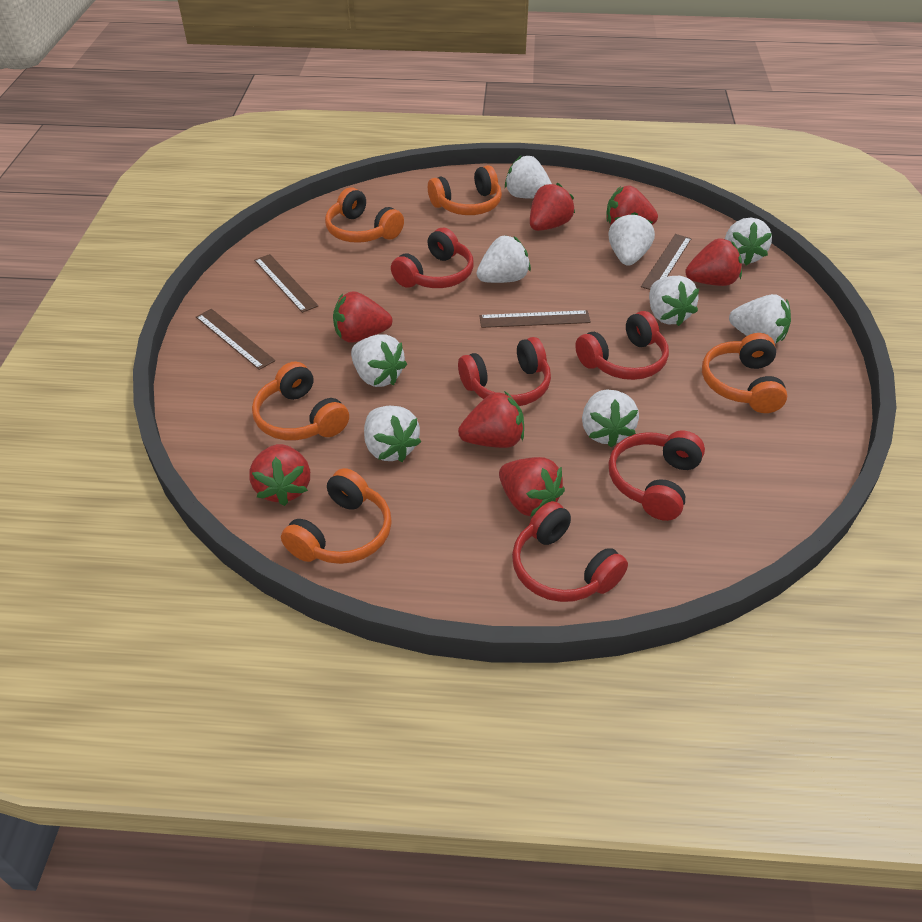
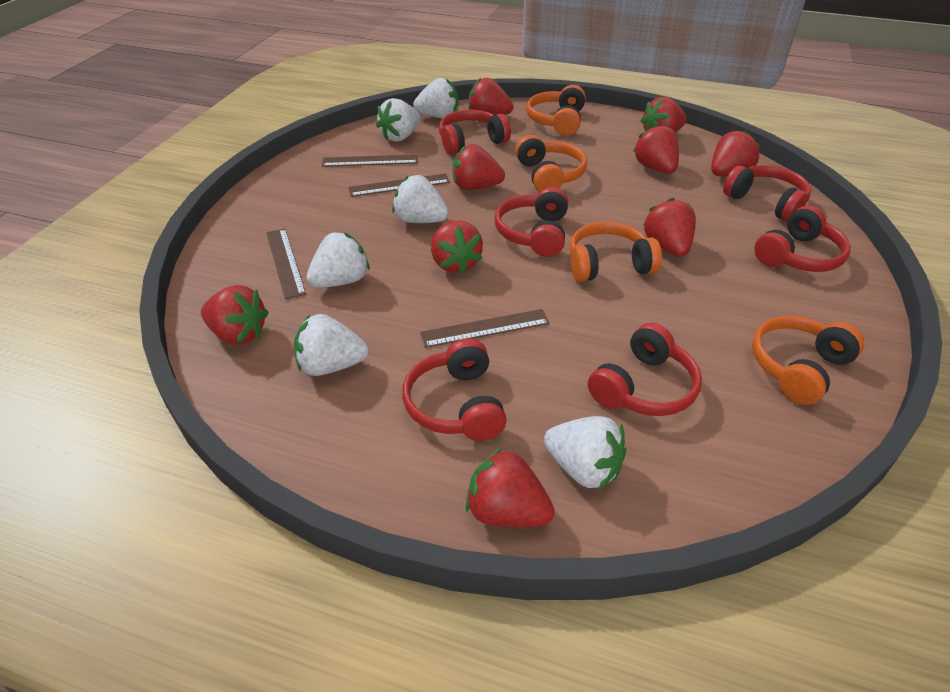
orange headphones: [252,361,349,440] [281,468,392,564] [325,187,404,243] [428,165,502,215] [702,333,787,413] = 5 -> [515,135,587,192] [526,85,586,135] [569,222,662,282] [752,315,864,405] = 4
red headphones: [391,228,474,288] [458,337,551,406] [512,501,628,602] [575,311,669,380] [608,431,705,521] = 5 -> [402,338,507,441] [439,110,511,155] [495,187,568,257] [588,323,702,416] [723,165,811,222] [754,206,851,272] = 6
red strawberry: [249,444,310,506] [333,291,392,343] [458,391,524,448] [499,457,565,517] [530,183,575,231] [606,186,658,225] [685,238,742,286] = 7 -> [201,285,269,345] [431,221,483,274] [452,144,505,190] [466,447,555,527] [468,78,513,115] [633,124,679,174] [640,97,687,133] [643,198,696,257] [711,130,761,176] = 9
white strawberry: [351,335,407,387] [364,406,421,462] [477,236,531,283] [505,155,552,199] [582,389,639,447] [608,212,655,266] [649,276,699,326] [725,218,772,266] [729,294,791,344] = 9 -> [294,314,369,376] [307,232,370,288] [376,98,420,142] [392,175,449,223] [413,78,458,118] [544,416,626,490] = 6

